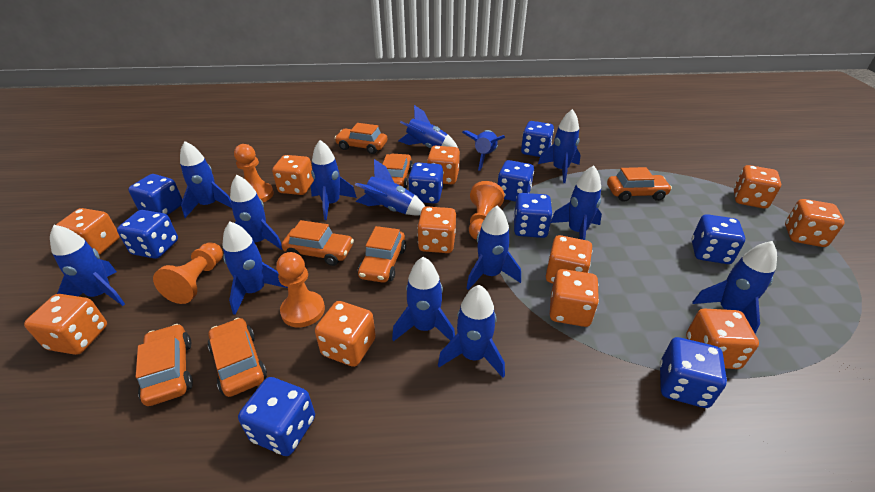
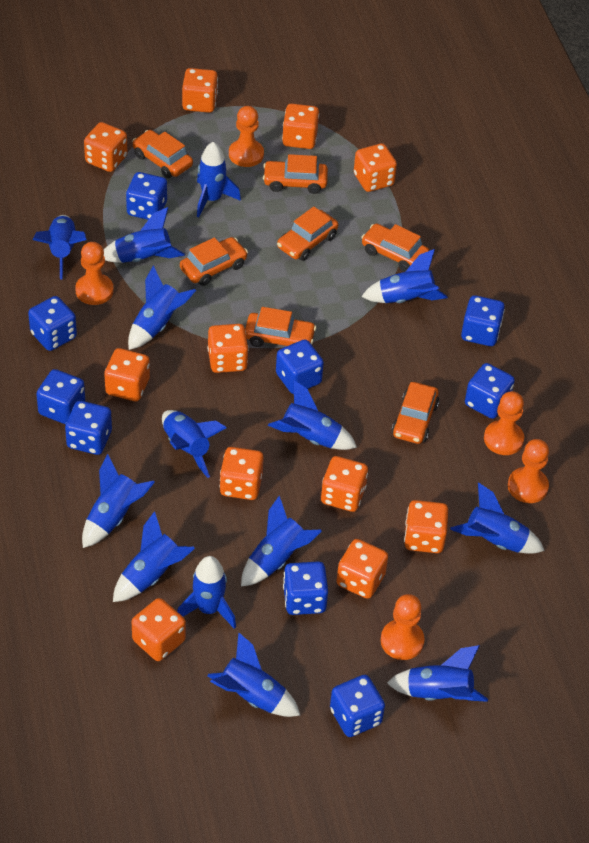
orange pawn: [153,242,223,304] [234,144,274,202] [276,252,325,327] [469,181,505,240] = 4 -> [75,242,114,305] [229,106,264,167] [381,594,425,660] [484,391,524,455] [508,439,549,503] = 5

